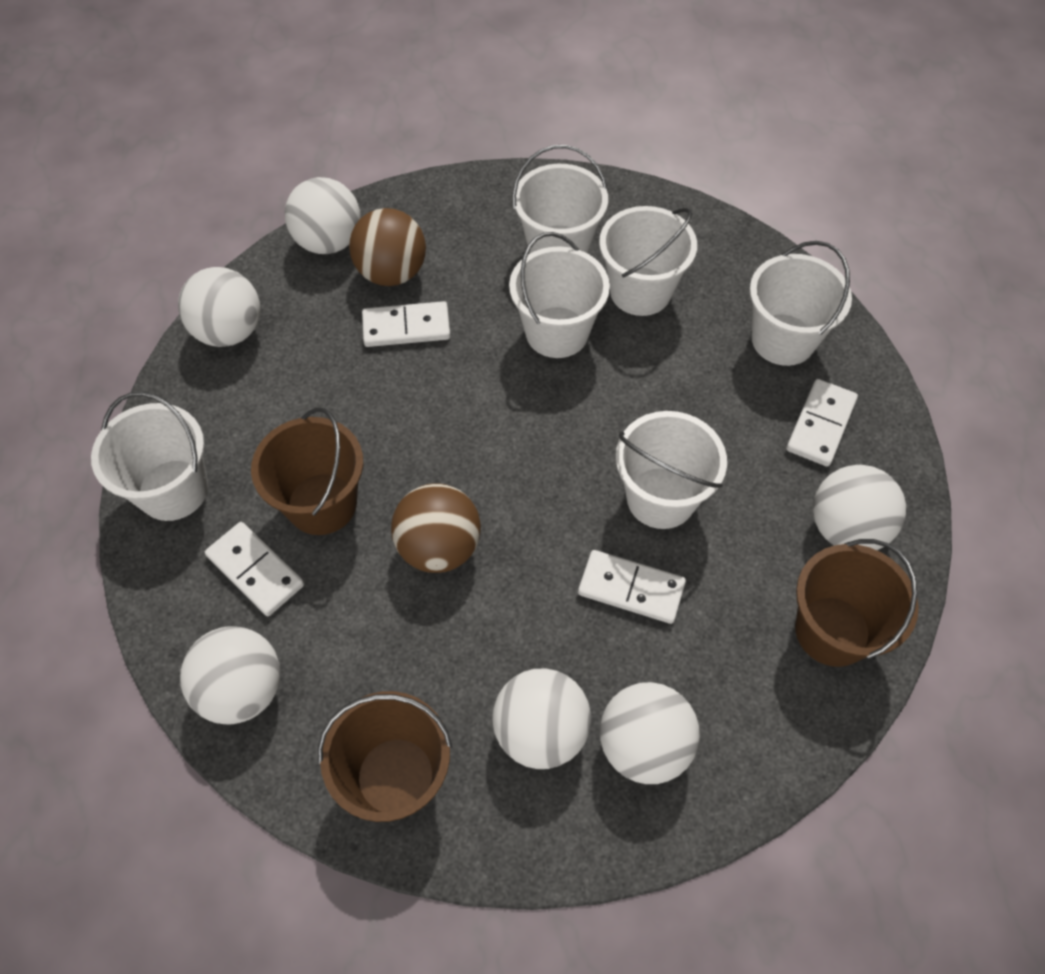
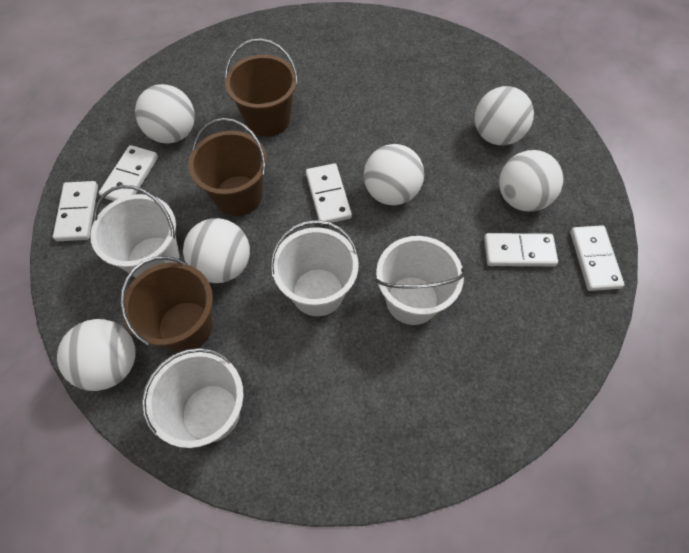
brown ball: [349,208,426,286] [391,483,481,573] = 2 -> none = 0
white bucket: [91,392,208,521] [509,232,610,358] [512,145,608,254] [599,206,697,316] [616,411,727,529] [750,241,852,366] = 6 -> [90,185,179,278] [142,348,244,448] [270,220,358,316] [375,236,466,325] = 4
white domino: [205,522,304,616] [362,301,450,347] [578,550,686,624] [786,379,858,467] = 4 -> [53,181,98,241] [99,145,158,201] [306,163,352,225] [484,233,558,266] [570,225,624,291] = 5

